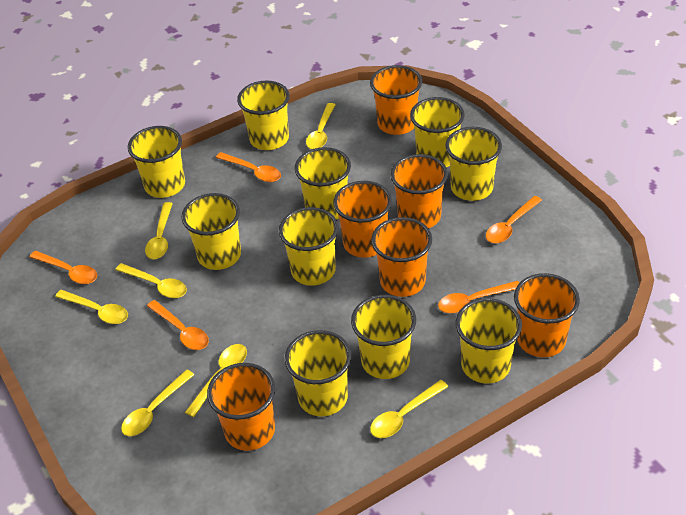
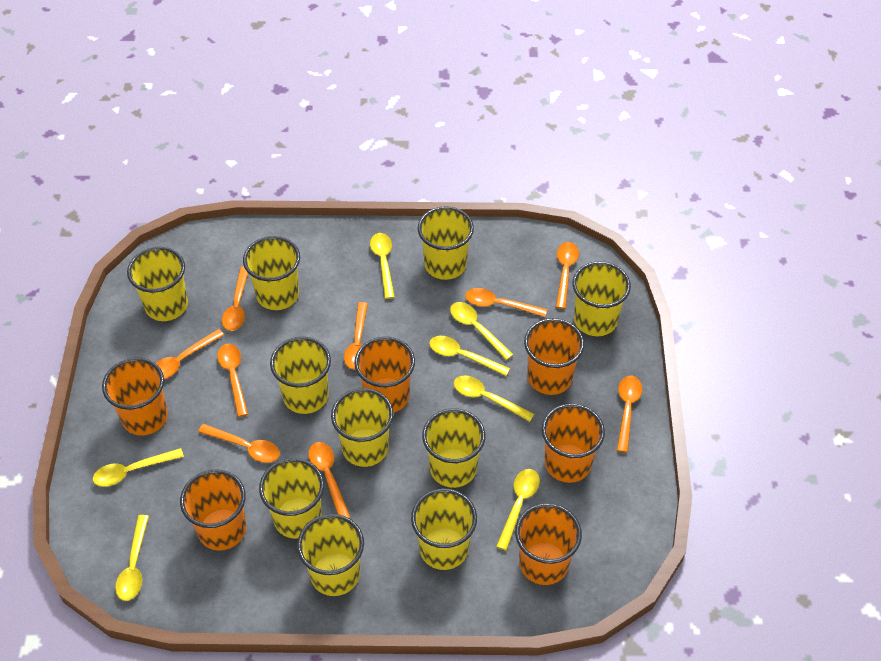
orange spoon: [30,251,97,284] [147,300,209,350] [216,152,281,182] [438,281,520,313] [486,196,542,243] = 5 -> [156,329,224,379] [198,424,280,463] [217,344,248,417] [222,266,248,331] [308,442,351,519] [344,302,368,370] [465,288,547,317] [556,242,579,309] [617,376,642,453] = 9

